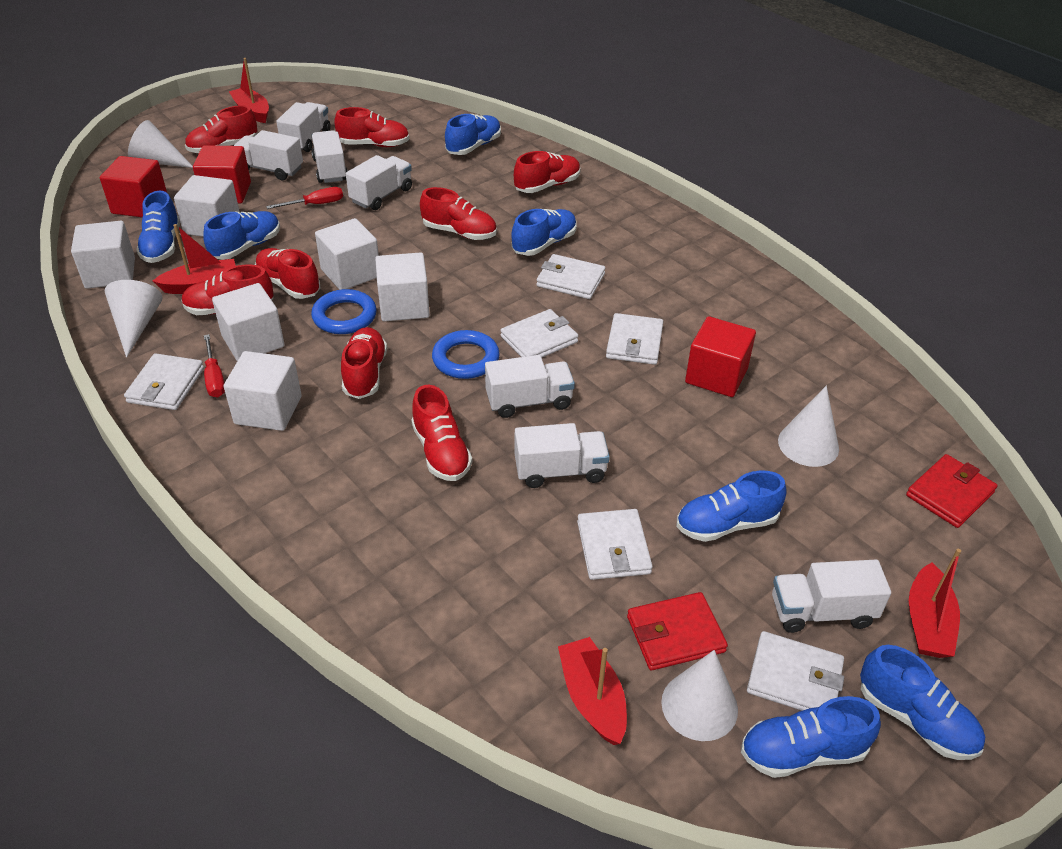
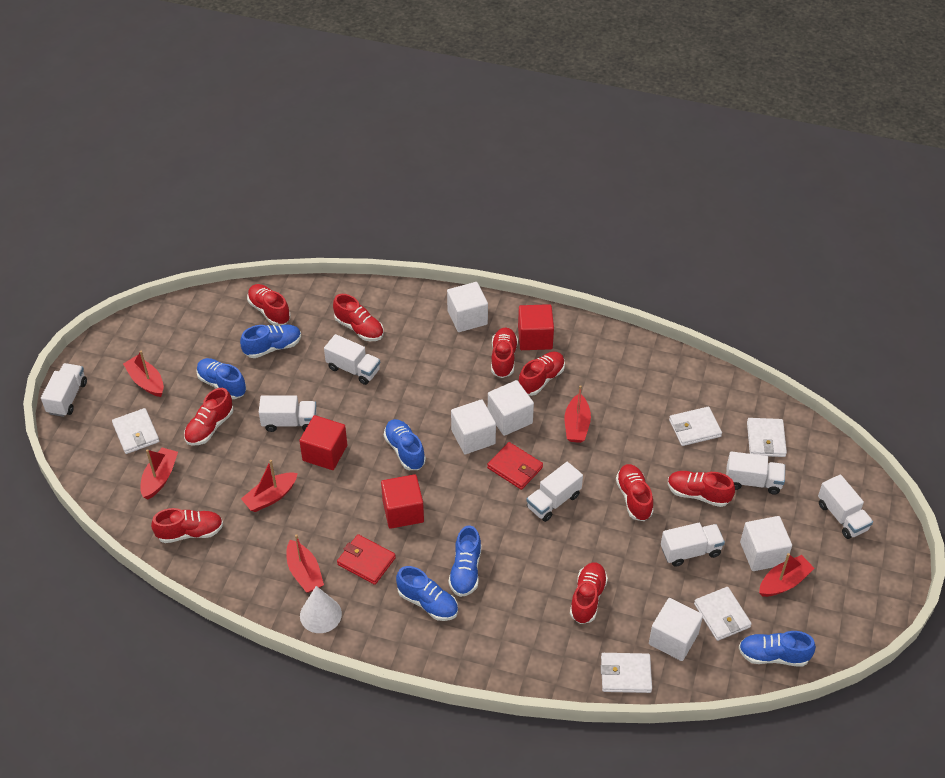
blue ring: [311,289,377,334] [432,330,500,379] = 2 -> none = 0
blue shoe: [136,191,180,263] [203,211,280,260] [445,114,501,155] [511,209,577,256] [677,471,787,542] [741,696,881,778] [860,645,985,760] = 7 -> [196,358,246,399] [240,324,301,358] [384,419,426,470] [396,566,458,621] [448,525,481,597] [739,631,816,667] = 6
red boat: [153,224,236,294] [229,58,269,123] [558,637,627,745] [909,549,961,658] = 4 -> [123,351,164,397] [140,448,178,499] [241,460,298,512] [286,534,324,593] [565,385,591,443] [759,553,814,597] = 6
red screwdriver: [204,334,225,397] [266,187,343,209] = 2 -> none = 0
red shoe: [181,265,273,315] [185,105,257,153] [255,248,320,299] [334,107,410,147] [341,327,387,399] [411,385,472,481] [420,187,497,240] [514,151,581,193] = 8 -> [151,508,223,543] [184,388,233,446] [247,284,291,326] [333,294,384,341] [491,328,518,378] [518,352,565,396] [570,562,608,624] [616,464,654,521] [668,471,735,507] = 9
white cone: [104,280,163,358] [128,120,193,168] [661,650,738,741] [778,386,839,467] = 4 -> [300,586,342,633] = 1
white cube: [71,221,135,289] [174,175,240,237] [212,283,285,361] [224,351,302,431] [315,218,379,290] [375,252,430,322] = 6 -> [447,282,488,332] [451,399,496,454] [488,380,534,436] [649,598,703,661] [740,516,792,571] = 5
white wallet: [124,353,204,410] [501,309,578,358] [536,254,605,299] [577,509,653,580] [606,313,663,365] [747,631,844,711] = 6 -> [112,408,159,454] [601,653,652,693] [669,407,722,446] [694,587,752,641] [747,418,787,457] = 5

